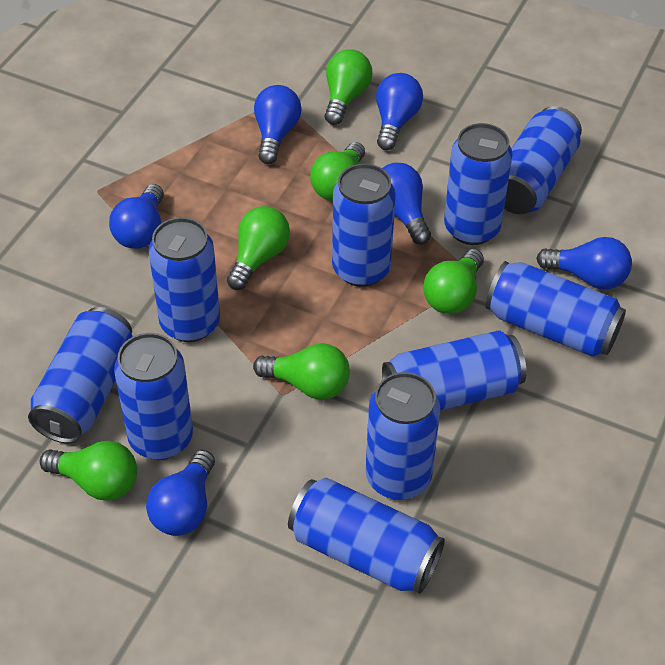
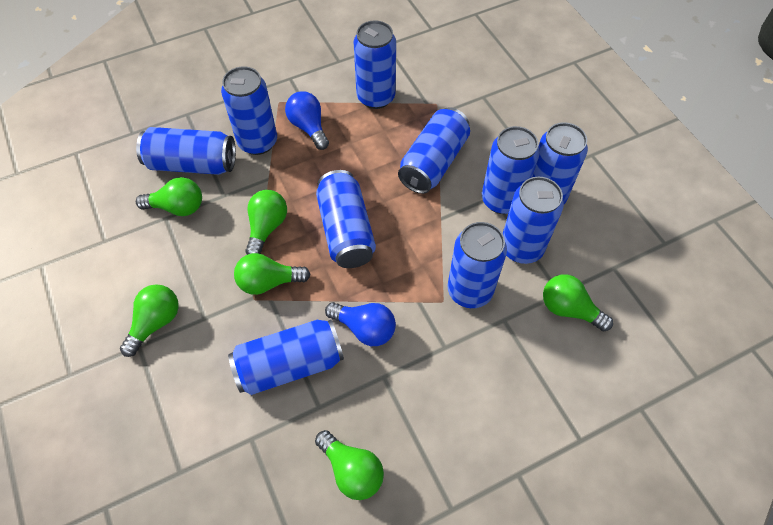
blue light bulb: [109,184,164,249] [146,450,215,536] [254,85,302,164] [376,73,423,150] [382,163,431,245] [536,237,632,289] = 6 -> [285,91,329,150] [325,302,396,346] = 2

